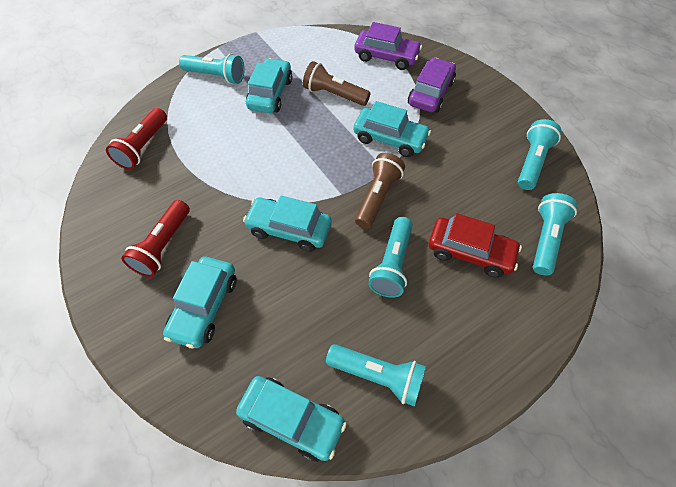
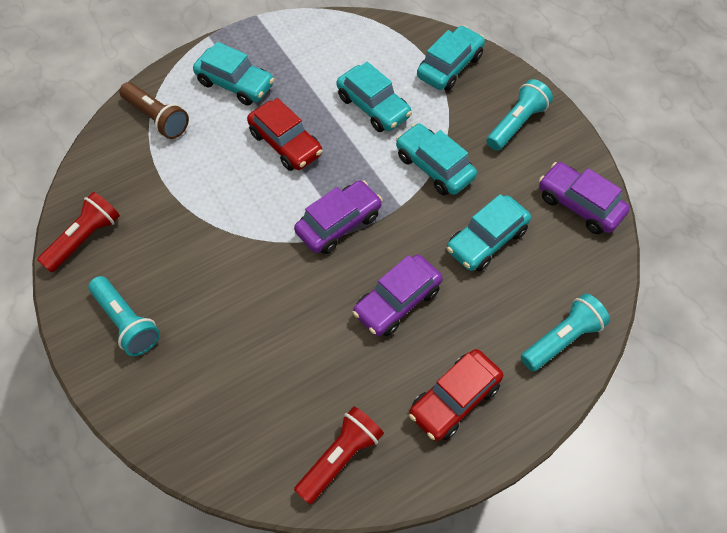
brown flashlight: [303,61,370,106] [355,153,405,229] = 2 -> [119,82,189,139] = 1
purple car: [354,22,422,70] [408,58,456,113] = 2 -> [294,180,382,254] [352,255,443,336] [539,162,630,234] = 3
red car: [429,213,522,278] = 1 -> [247,98,323,171] [409,349,503,441] = 2
turquoise flashlight: [179,54,245,84] [326,344,426,407] [368,217,413,298] [518,119,561,190] [533,193,577,276] = 5 -> [88,276,160,356] [486,79,553,151] [521,293,610,371] = 3

